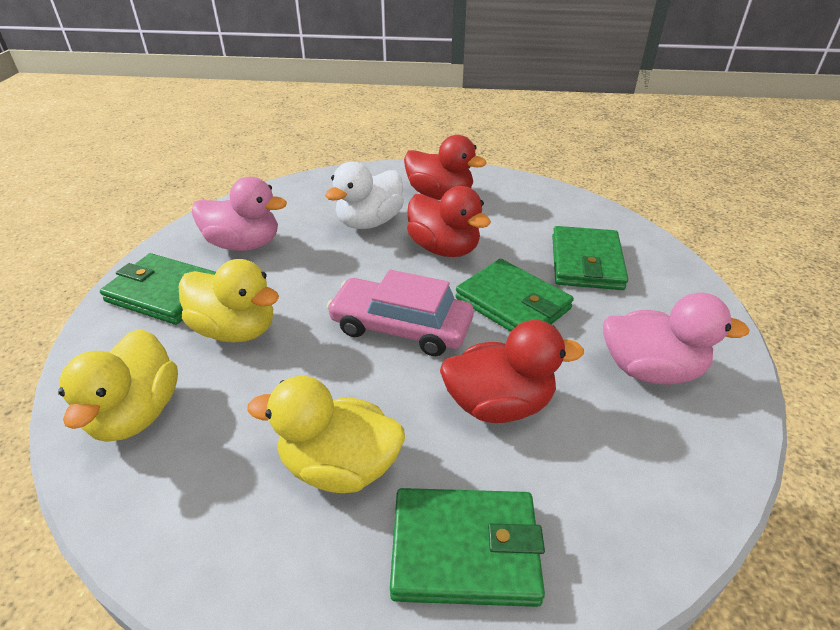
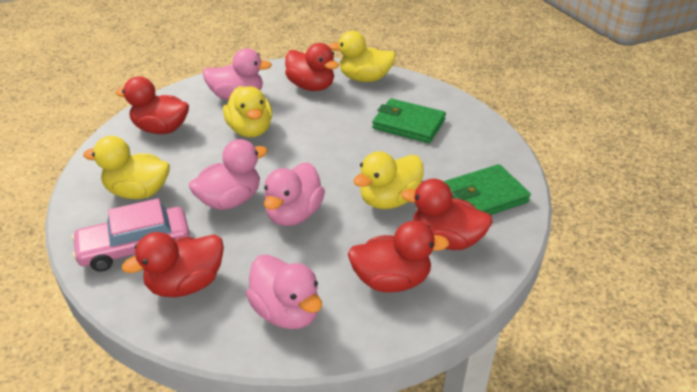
green wallet: [100,253,216,325] [390,488,545,607] [456,259,574,332] [552,226,628,290] = 4 -> [372,98,446,143] [443,164,531,215] = 2
pink duck: [192,177,287,251] [603,293,749,385] = 2 -> [189,139,268,210] [203,48,272,100] [246,254,322,329] [264,162,325,226] = 4
red duck: [404,135,487,200] [407,186,491,257] [440,320,584,423] = 3 -> [115,76,189,134] [122,232,224,297] [285,43,339,91] [348,221,449,292] [401,179,493,250] = 5
white duck: [325,161,404,229] = 1 -> none = 0
yellow duck: [58,329,178,442] [178,259,279,343] [247,376,405,493] = 3 -> [83,136,170,199] [223,86,272,138] [329,31,396,82] [353,151,424,209] = 4

